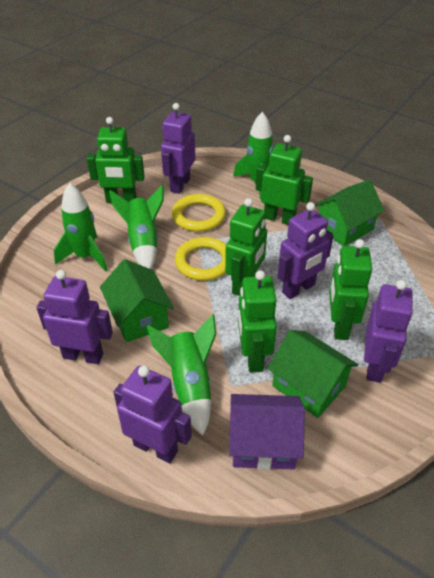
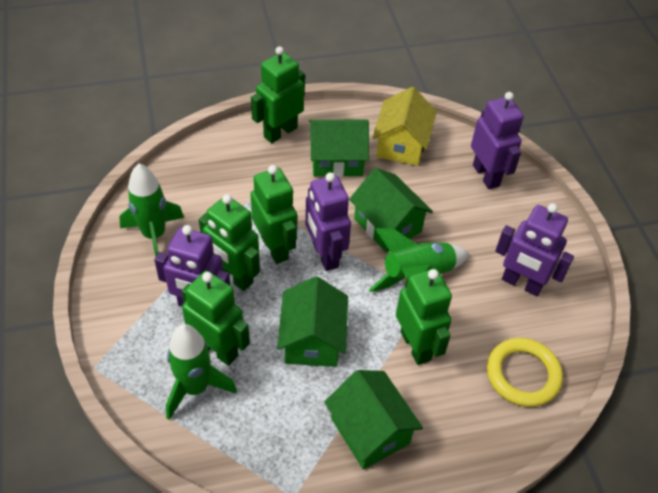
green house: [100,259,174,342] [268,330,358,418] [315,180,385,246] = 3 -> [277,276,348,367] [309,120,369,177] [324,370,423,470] [349,168,433,252] = 4
green rocket: [54,183,107,272] [109,185,164,269] [147,314,216,436] [233,112,274,199] = 4 -> [119,164,184,256] [166,324,237,420] [369,228,469,292] = 3
purple house: [229,394,305,470] = 1 -> none = 0
purple robot: [36,270,113,364] [113,366,192,463] [161,103,195,194] [278,202,334,299] [364,280,413,383] = 5 -> [154,225,230,307] [305,172,351,271] [471,92,524,189] [495,203,574,296] = 4
yellow house: none = 0 -> [372,87,437,166] = 1
yellow ring: [172,194,226,232] [175,237,226,281] = 2 -> [487,338,563,407] = 1

